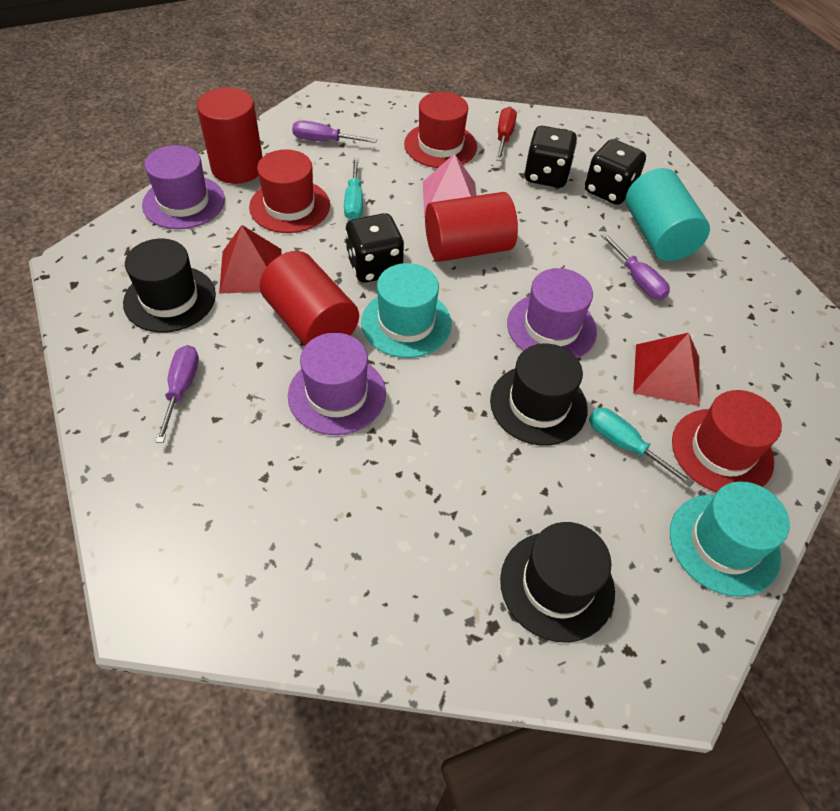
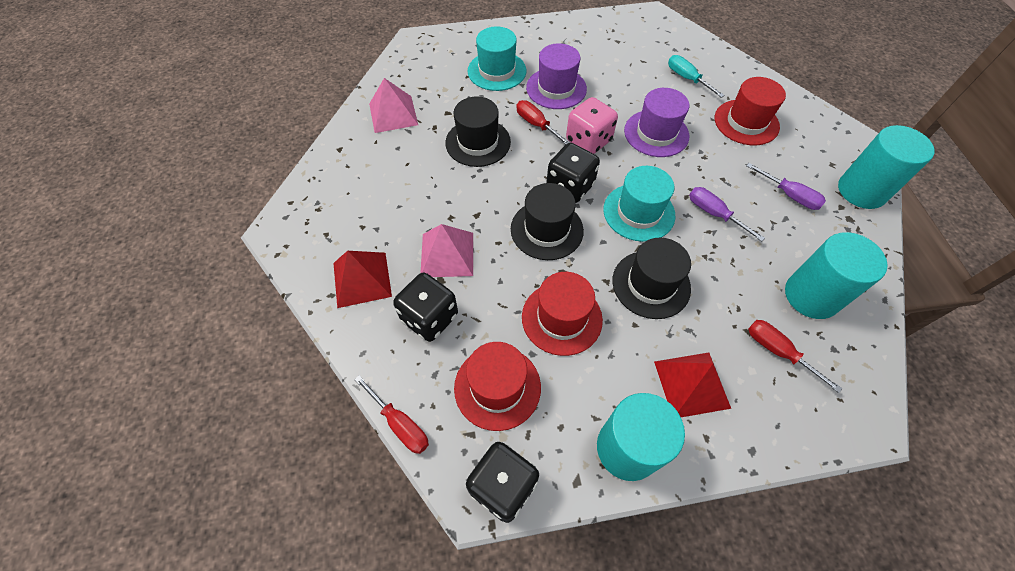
pink dice: none = 0 -> [566,97,618,154] = 1
pink pyramid: [423,153,477,217] = 1 -> [369,78,418,133] [421,224,473,277] = 2
purple hat: [142,145,225,229] [288,333,386,435] [507,268,597,358] = 3 -> [526,43,587,109] [624,88,690,157] = 2
purple screwdriver: [155,345,199,443] [292,120,377,143] [601,233,670,300] = 3 -> [689,187,765,242] [746,163,826,210] = 2
red cylinder: [197,87,263,184] [260,251,359,346] [425,192,518,262] = 3 -> none = 0
red screwdriver: [496,107,517,161] = 1 -> [354,375,429,454] [516,100,570,145] [748,320,843,393] = 3
turquoise cylinder: [626,168,710,261] = 1 -> [597,393,685,481] [785,232,888,319] [838,125,935,209] = 3
turquoise screwdriver: [344,157,363,220] [589,408,694,487] = 2 -> [668,55,725,98] = 1

